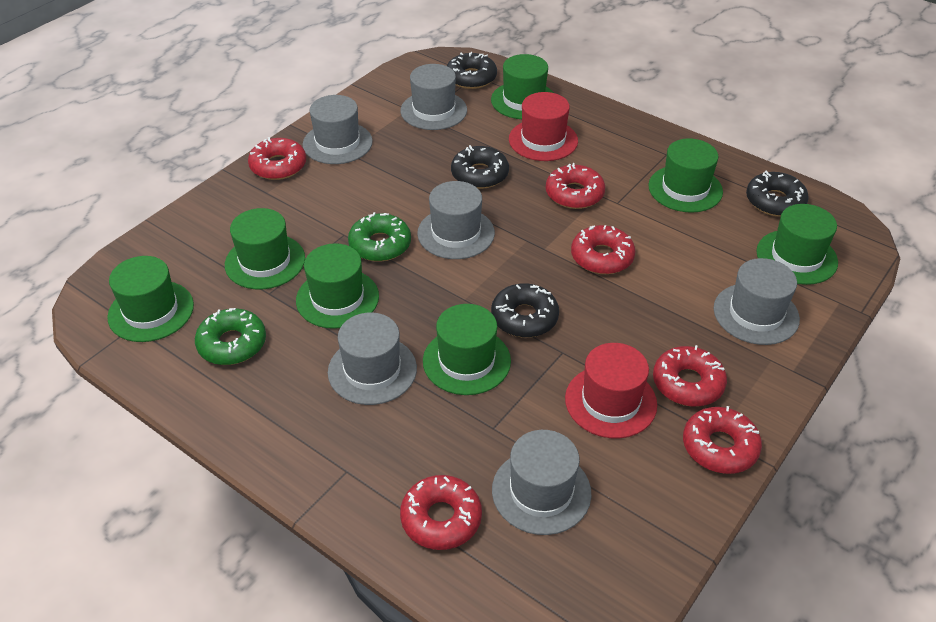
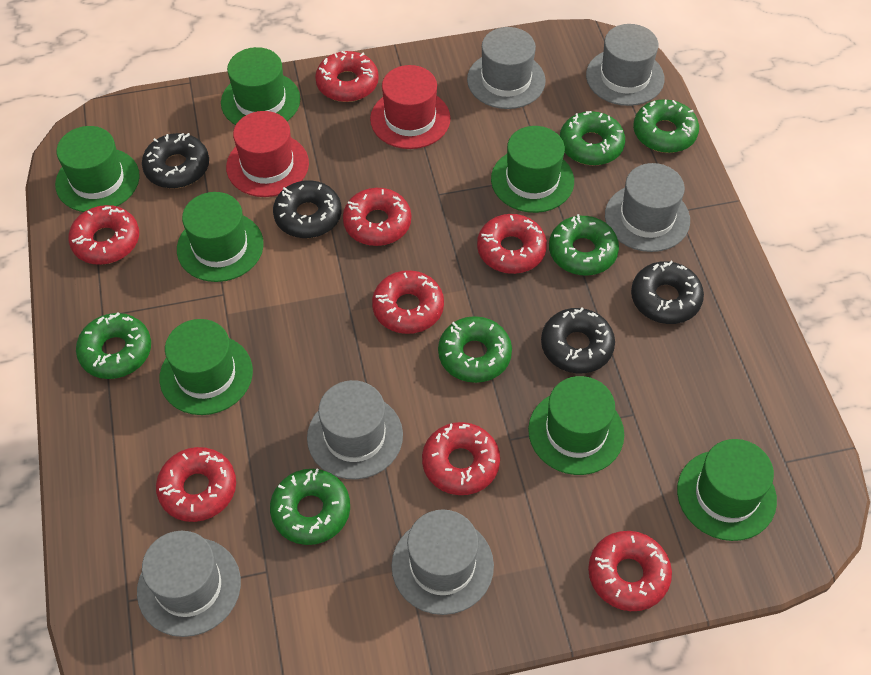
green donut: [195,308,266,365] [348,212,411,262] = 2 -> [76,313,151,379] [270,468,350,545] [438,316,512,383] [549,214,619,275] [560,111,625,165] [633,99,699,153] = 6
red donut: [248,137,306,180] [400,475,482,550] [546,163,605,209] [571,225,635,274] [653,345,727,407] [683,406,762,474] = 6 -> [68,205,139,265] [156,447,236,522] [315,51,379,102] [343,188,411,246] [372,270,444,334] [422,422,500,495] [477,214,547,274] [588,531,672,611] = 8

